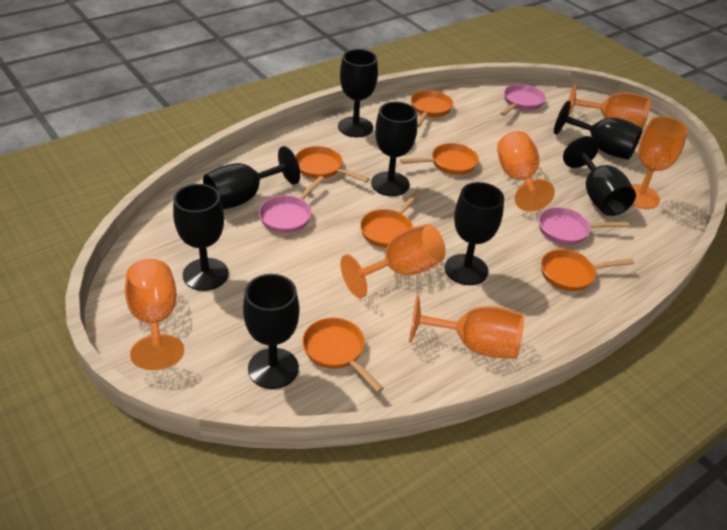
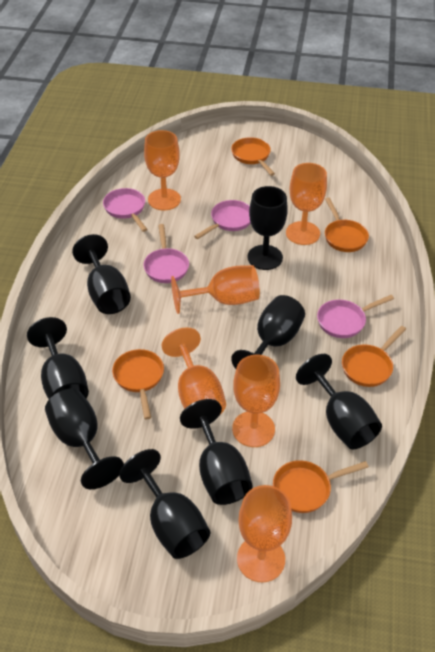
orange pan: [295,146,369,182] [302,318,384,392] [360,190,422,248] [400,143,479,175] [411,90,453,127] [541,249,634,291] = 6 -> [112,349,164,419] [231,137,275,176] [273,460,369,513] [325,197,369,252] [342,326,406,387] = 5
pink pan: [259,176,324,233] [500,84,546,116] [539,207,629,245] = 3 -> [103,188,148,232] [143,224,189,283] [194,200,251,239] [317,295,394,338] = 4

